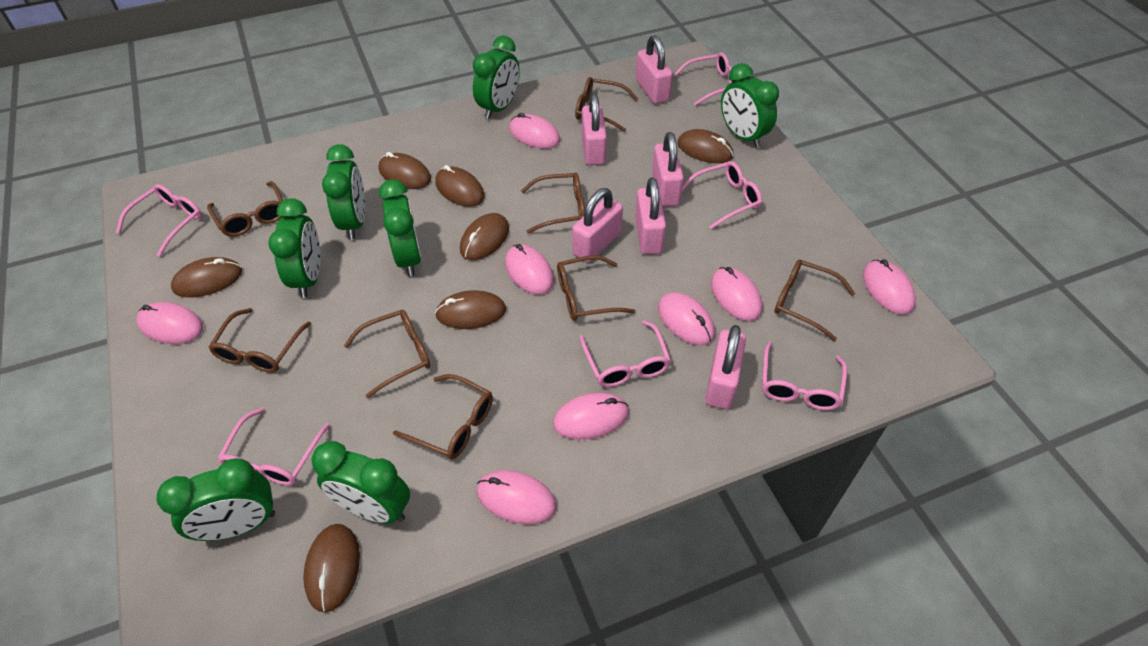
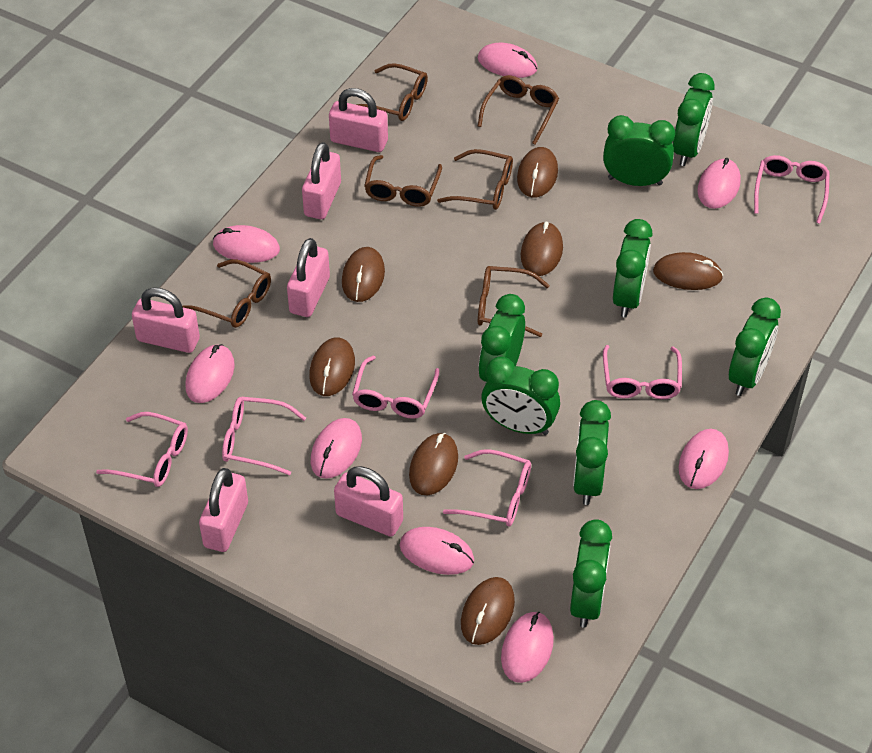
brown glasses: [207,181,283,237] [208,308,311,373] [344,310,430,398] [393,374,493,459] [521,173,585,234] [557,255,635,321] [575,77,638,132] [774,259,855,341] = 8 -> [182,259,271,328] [357,63,428,121] [364,155,442,207] [437,149,513,210] [478,75,559,145] [478,266,550,337] = 6
green clock: [156,458,275,541] [268,198,321,298] [311,441,410,523] [322,144,365,239] [379,179,421,276] [473,36,520,119] [721,63,779,148] = 7 -> [479,294,525,382] [481,357,560,435] [570,519,612,628] [573,400,611,505] [603,115,675,186] [613,219,652,317] [673,73,715,166] [729,298,781,396] = 8

